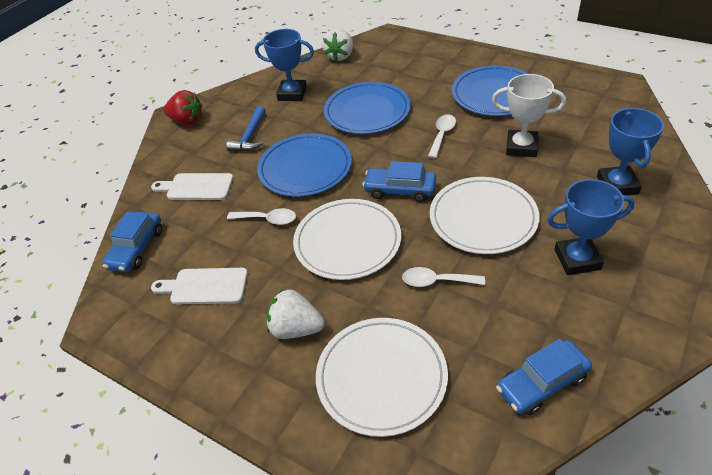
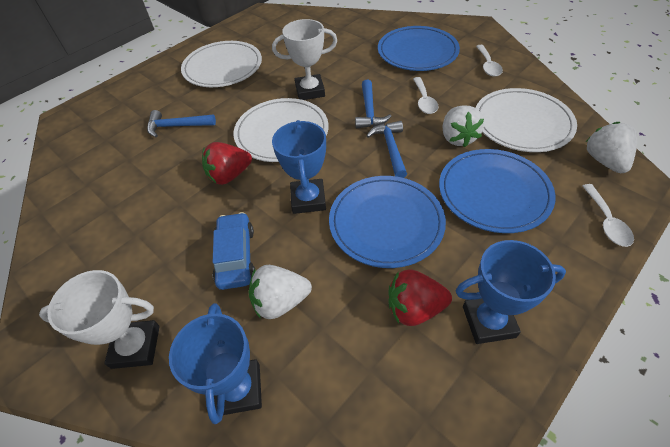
blue car: [102,212,162,272] [363,161,436,202] [496,339,592,415] = 3 -> [213,212,255,290] = 1
blue hammer: [226,106,266,151] = 1 -> [147,110,216,138] [355,80,392,129] [366,121,407,178] = 3
red strawberry: [164,90,203,125] = 1 -> [202,142,252,185] [389,269,452,326] = 2
white cutting board: [151,173,234,200] [151,268,248,304] = 2 -> none = 0
white strawberry: [267,289,325,339] [322,28,353,61] = 2 -> [249,265,312,319] [442,106,484,148] [586,122,638,173] = 3
white trophy: [492,74,566,157] = 1 -> [39,270,160,369] [272,19,337,100] = 2

